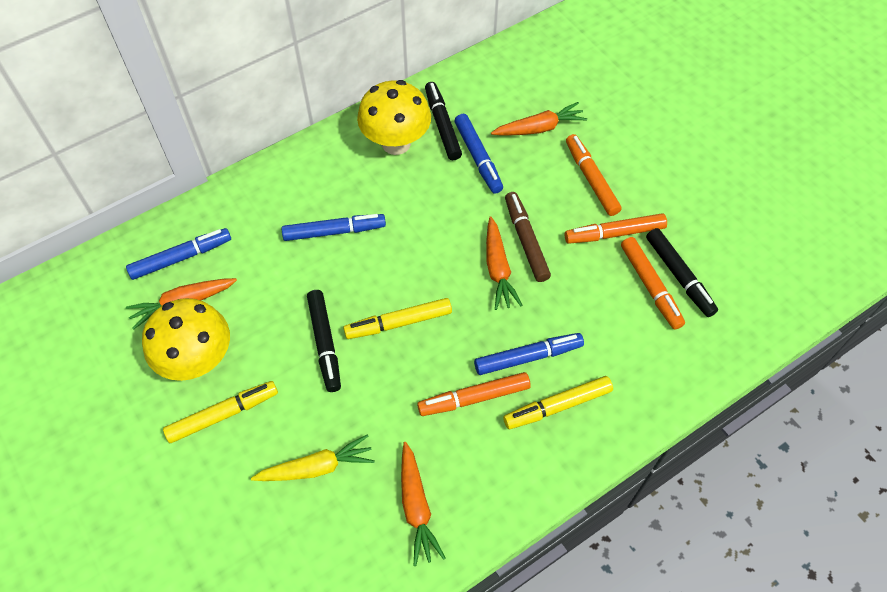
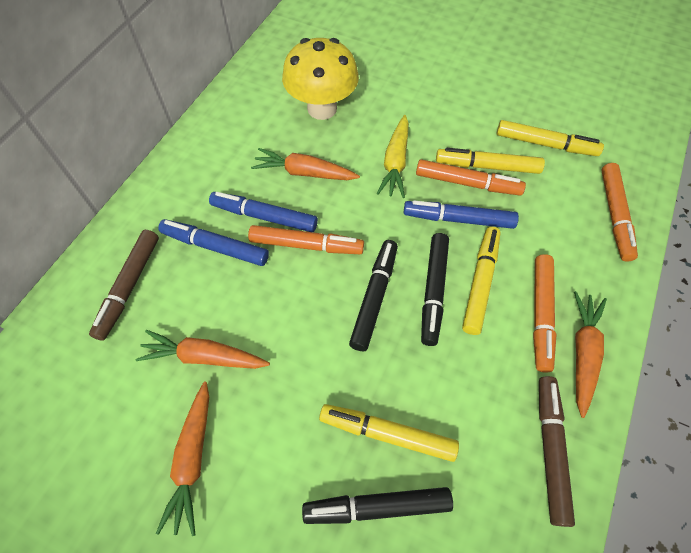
blue marker: [126,228,231,280] [282,214,386,241] [455,114,503,194] [474,333,584,375] = 4 -> [158,219,269,266] [209,192,318,232] [404,200,519,229] = 3
brown marker: [505,192,551,282] = 1 -> [89,230,159,340] [539,376,575,527] = 2
yellow marker: [163,381,278,443] [343,298,452,339] [503,376,613,429] = 3 -> [319,404,459,462] [436,148,545,174] [462,227,501,335] [497,120,604,156] = 4
yellow mushroom: [142,298,230,381] [357,80,431,155] = 2 -> [282,38,359,120] = 1

